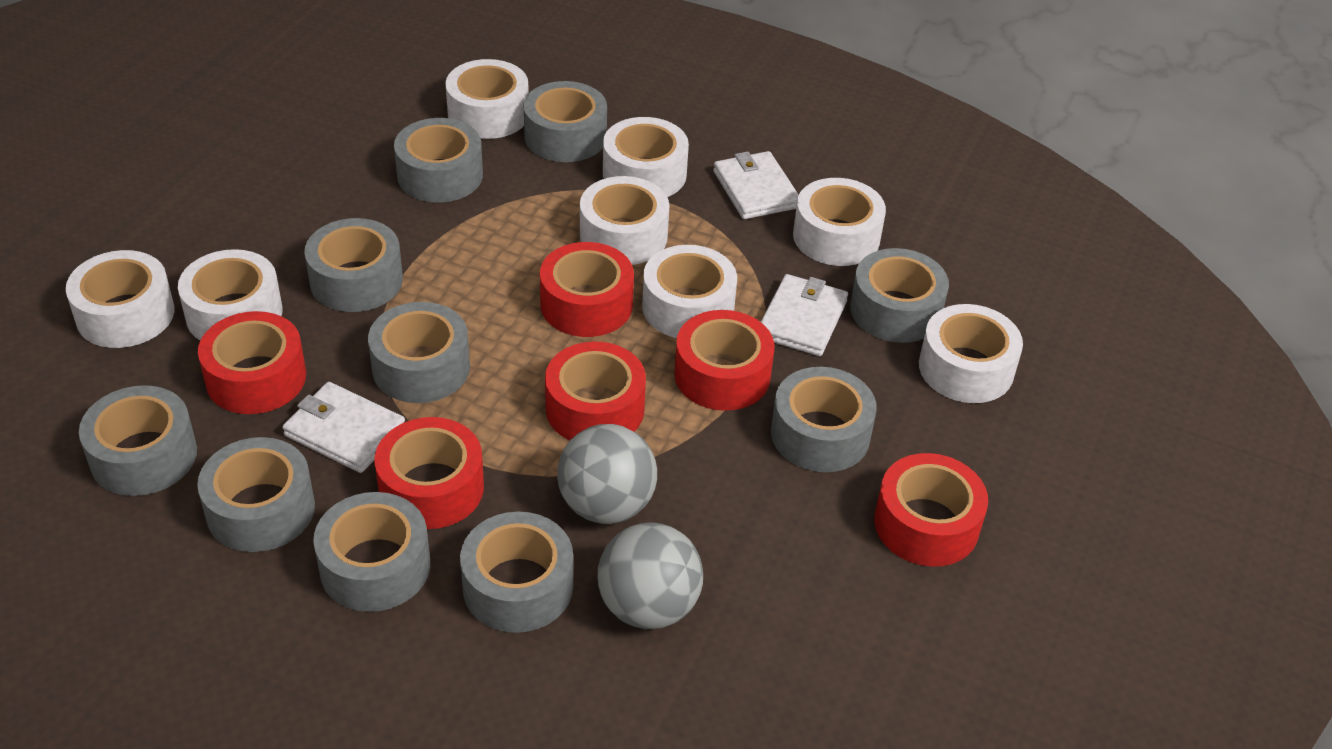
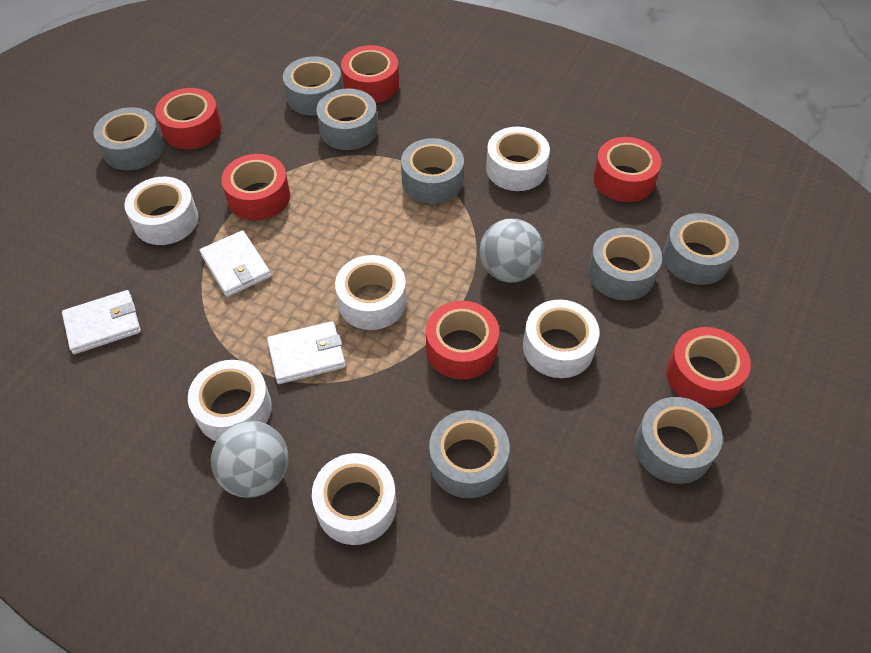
grey tape: [79,385,197,496] [197,437,315,552] [304,218,403,312] [313,492,430,612] [368,302,470,403] [394,118,483,202] [460,512,573,633] [524,81,607,162] [771,367,877,472] [850,248,949,343] = 10 -> [93,107,164,170] [283,56,343,115] [316,88,378,150] [401,138,464,204] [429,410,510,498] [588,228,662,300] [634,397,723,484] [663,213,739,285] = 8
white tape: [66,250,174,348] [178,249,283,340] [445,59,529,139] [580,176,670,265] [603,117,689,197] [642,245,737,338] [793,178,886,266] [919,304,1023,403] = 8 -> [125,177,198,245] [188,360,272,441] [312,453,397,545] [335,255,407,330] [486,127,550,191] [523,300,599,378] = 6

